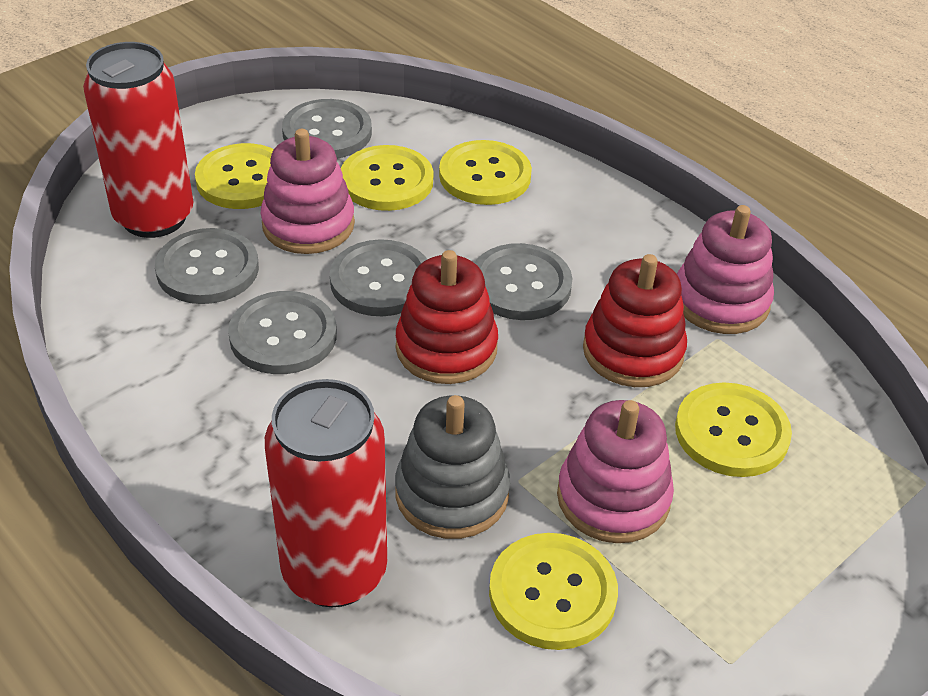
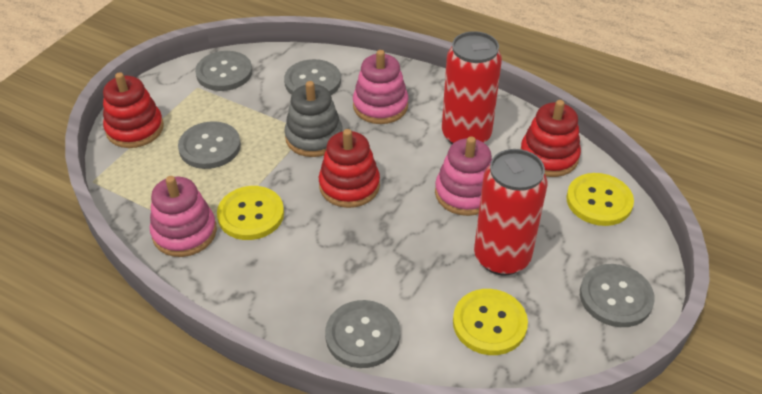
red stacking toy: [396,250,498,384] [583,254,687,387] = 2 -> [103,72,164,148] [319,129,380,208] [521,100,581,177] = 3
yellow button: [195,143,274,209] [341,145,433,211] [439,140,532,205] [489,533,618,650] [675,383,792,477] = 5 -> [217,186,284,240] [453,289,528,355] [566,173,634,226] = 3

